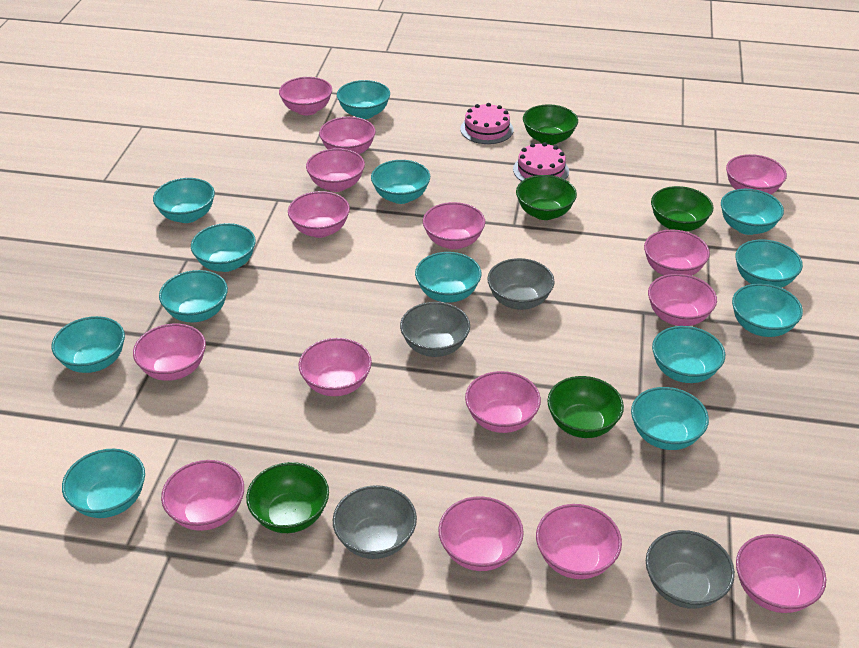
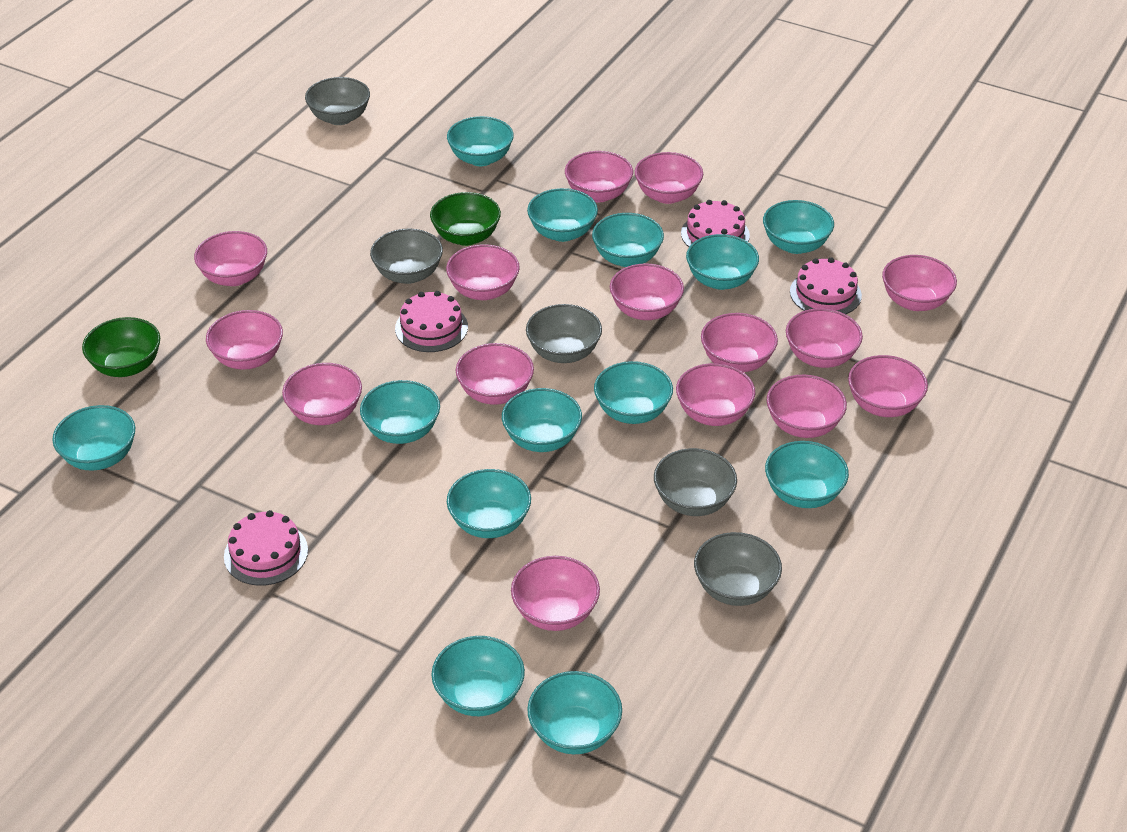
green bowl: [246,462,329,533] [516,175,577,220] [523,104,578,145] [547,376,624,438] [651,186,714,231] = 5 -> [82,317,160,377] [430,192,501,246] = 2
grey bowl: [333,485,417,559] [400,302,470,357] [487,258,555,310] [646,530,735,609] = 4 -> [305,77,370,125] [370,229,443,284] [526,304,602,363] [654,448,737,516] [694,532,782,606] = 5
pink cake: [460,103,514,144] [513,142,569,181] = 2 -> [224,510,308,586] [395,291,468,352] [681,200,750,247] [790,257,862,314] = 4

